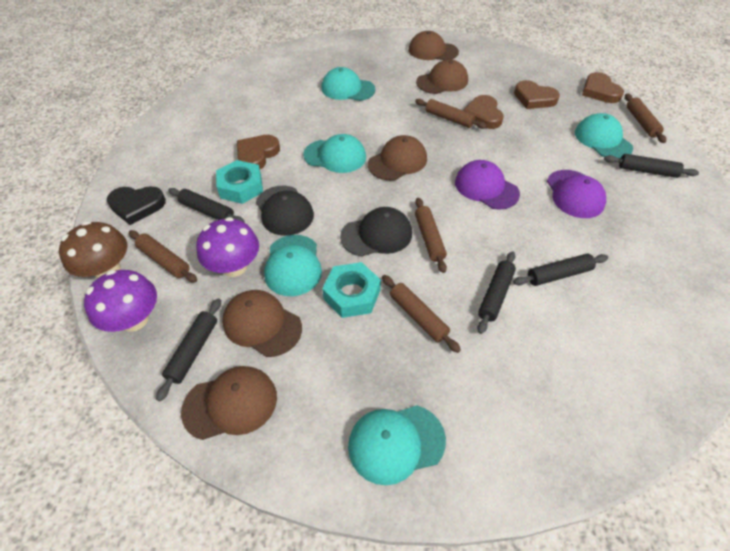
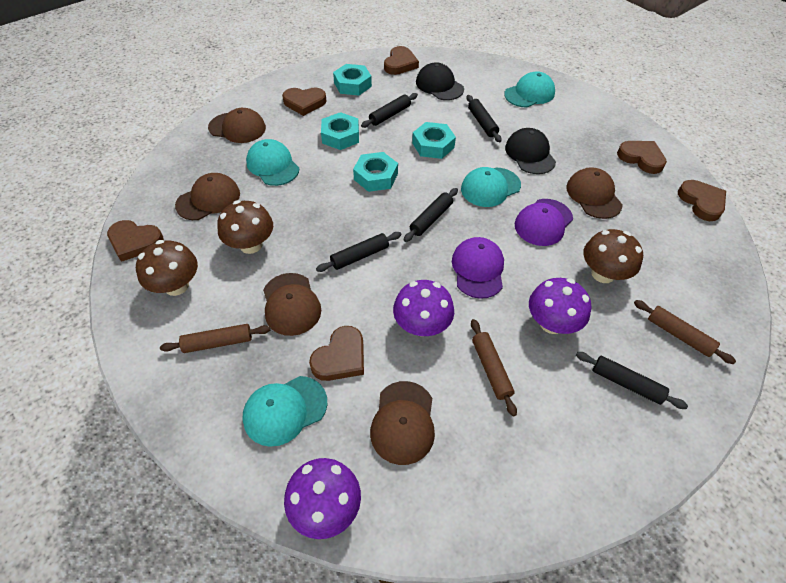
black heart: [107,186,166,225] = 1 -> none = 0
brown heart: [237,135,280,169] [463,95,504,129] [514,80,560,109] [582,72,624,103] = 4 -> [107,220,164,262] [282,88,327,116] [309,326,364,381] [384,46,419,75] [617,141,667,174] [678,180,726,221] = 6
brown mushroom: [59,221,127,278] = 1 -> [136,240,198,296] [217,200,273,254] [583,229,643,283] = 3
brown rolling pin: [129,230,197,283] [382,275,461,353] [415,99,487,129] [415,198,447,273] [625,93,666,143] = 5 -> [160,324,270,353] [471,319,517,416] [634,300,736,364] = 3
purple mushroom: [84,270,157,332] [196,217,259,277] = 2 -> [284,458,361,539] [393,280,454,337] [529,278,591,334] = 3
turquoise cap: [264,235,322,296] [303,134,366,173] [321,67,376,101] [348,405,446,485] [575,113,633,158] = 5 -> [242,376,327,447] [246,139,299,186] [461,167,521,207] [504,71,555,108] = 4
turquoise nut: [216,160,263,204] [322,262,381,318] = 2 -> [321,112,359,150] [333,64,372,96] [353,152,398,192] [412,122,456,159] = 4

